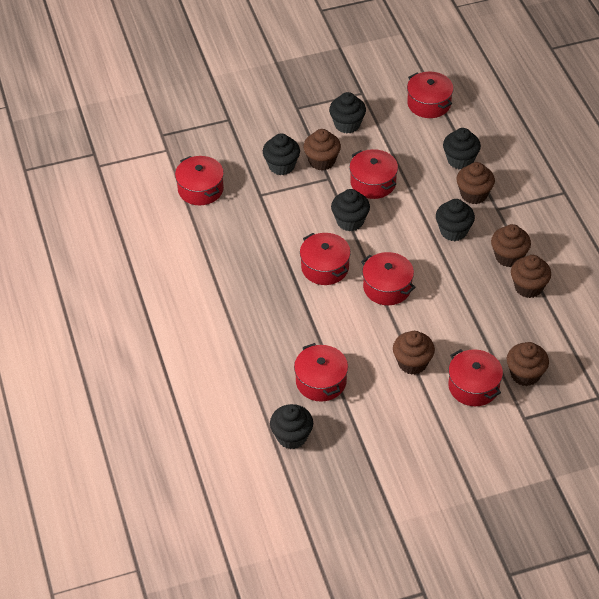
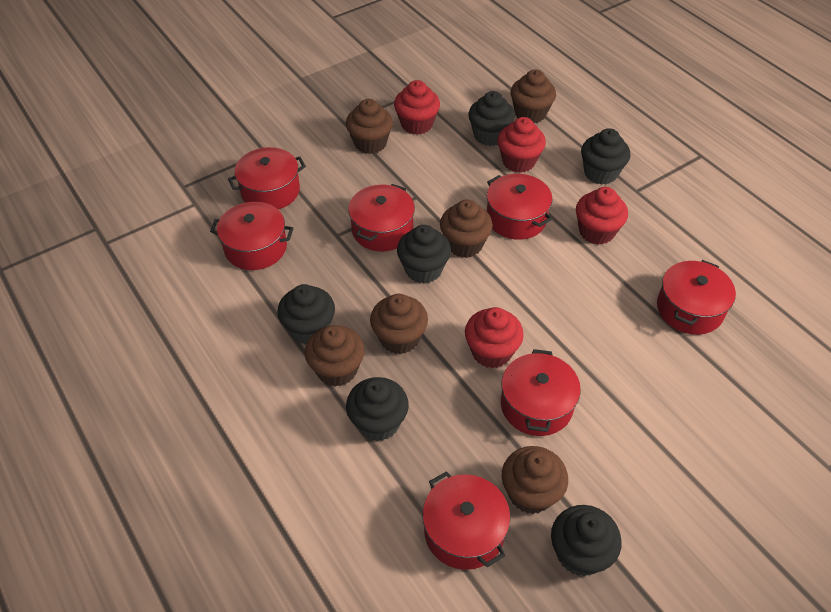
red cupcake: none = 0 -> [394,80,440,135] [465,307,524,368] [498,117,546,173] [576,187,628,245] = 4

